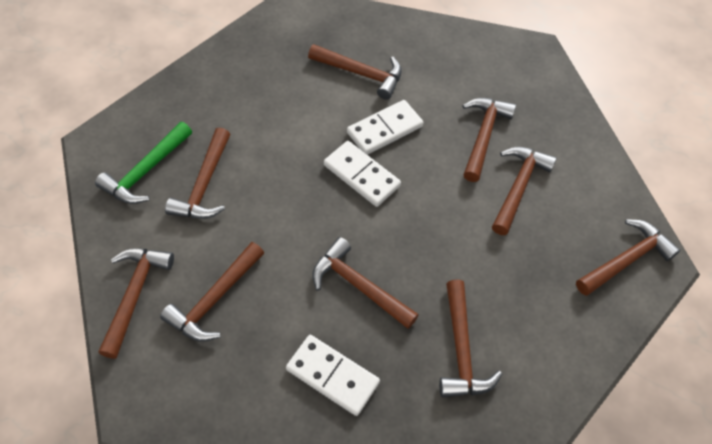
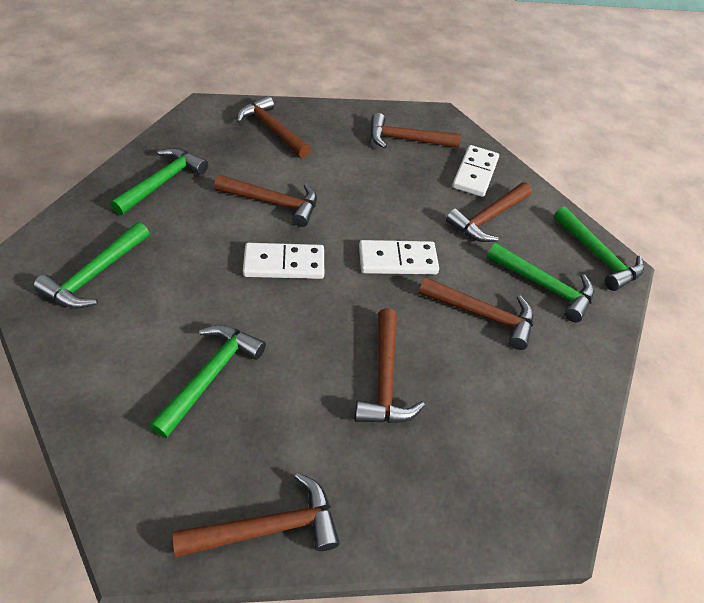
brown hammer: [98,248,174,359] [160,242,264,342] [165,127,230,219] [308,44,402,100] [312,237,419,329] [439,280,502,398] [462,98,516,182] [492,147,556,235] [576,219,680,296] = 9 -> [173,473,340,557] [214,175,317,227] [237,96,311,158] [355,308,425,423] [370,113,461,149] [419,277,534,350] [446,182,532,242] = 7
green hammer: [95,122,192,204] = 1 -> [33,222,150,309] [110,148,208,215] [149,325,266,439] [487,243,594,322] [554,206,644,291] = 5

